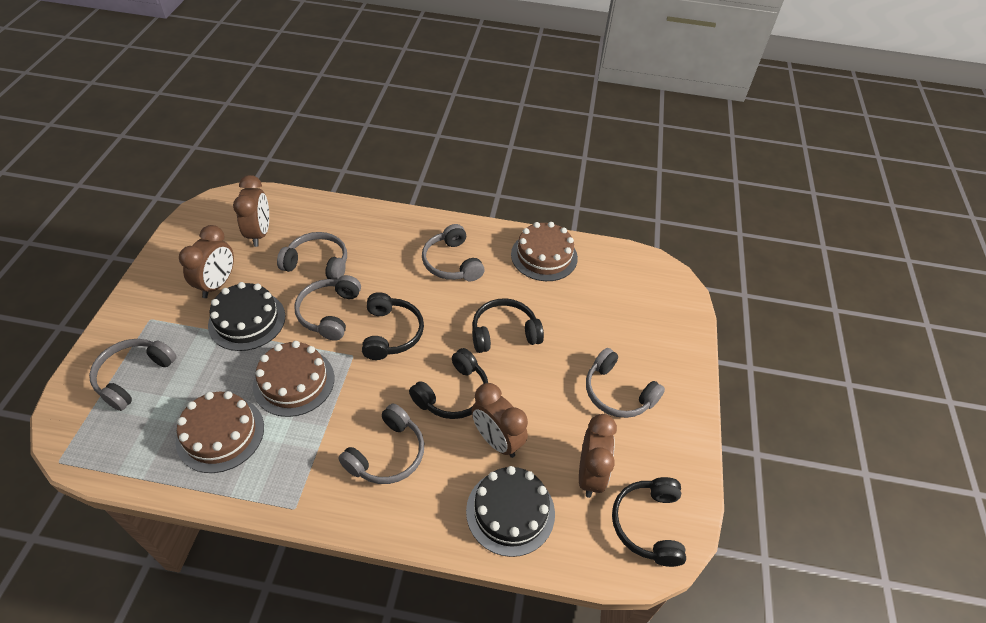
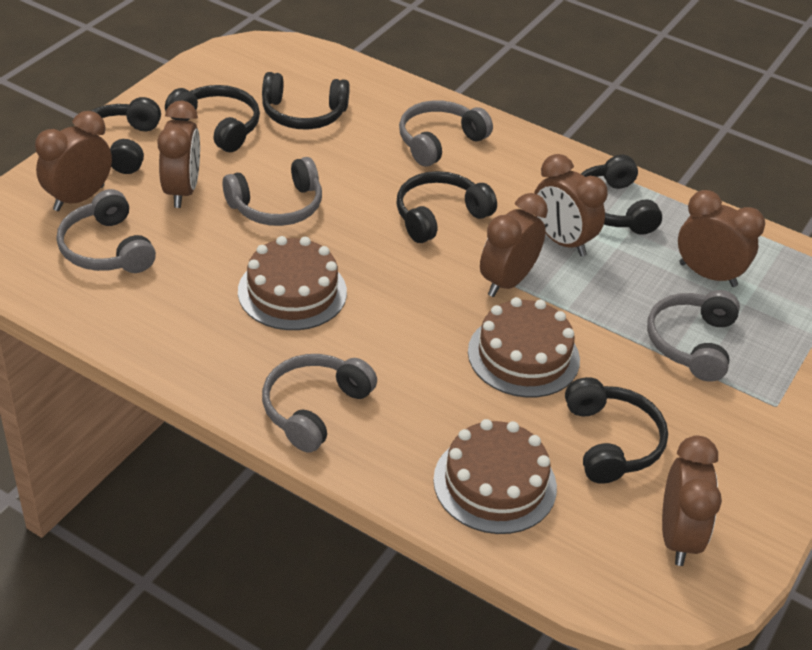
black cake: [208,282,285,351] [466,466,555,557] = 2 -> none = 0
black headphones: [362,292,424,360] [409,348,488,419] [472,298,544,353] [612,477,686,567] = 4 -> [91,97,161,174] [165,85,260,152] [262,72,350,130] [396,171,497,243] [565,377,668,484] [581,155,662,235] = 6
brown clock: [179,225,234,298] [233,175,269,247] [471,383,528,458] [579,414,617,498] = 4 -> [35,111,112,211] [157,100,200,208] [480,193,548,297] [534,154,608,256] [662,435,722,566] [678,190,765,287] = 6
grey headphones: [89,339,177,411] [277,232,347,280] [294,275,361,341] [338,404,424,484] [422,224,484,281] [586,348,665,418] = 6 -> [56,189,156,273] [223,157,322,226] [262,354,377,453] [399,100,493,167] [647,290,740,382] = 5

